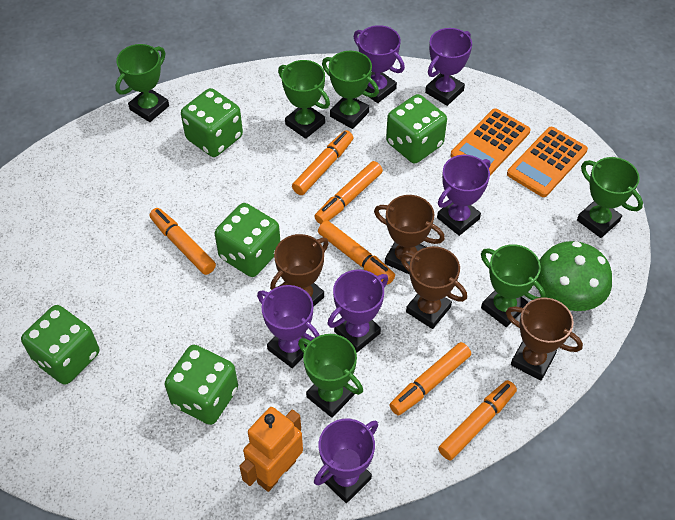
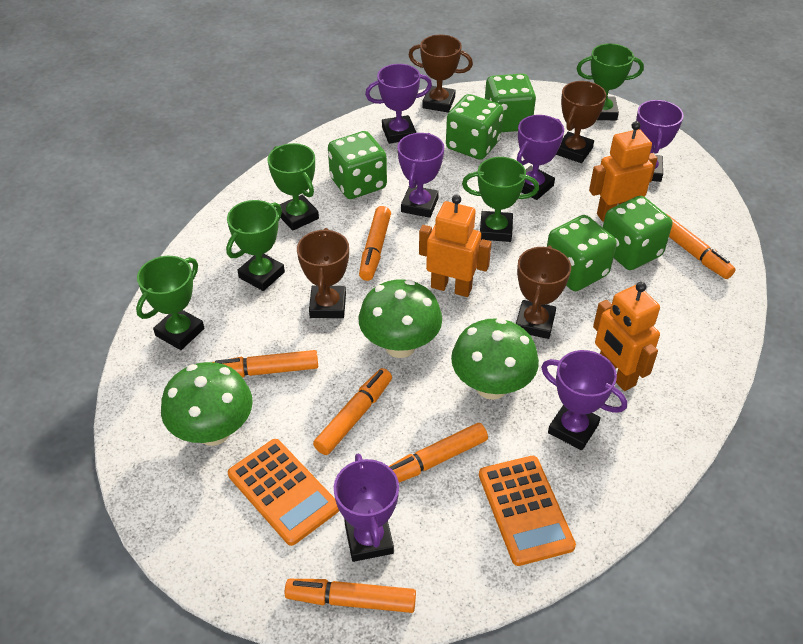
green mushroom: [537,241,612,311] = 1 -> [161,362,253,446] [359,279,442,358] [451,318,539,400] = 3
green trophy: [115,44,169,122] [278,60,330,139] [298,334,363,418] [322,51,379,129] [481,244,545,327] [577,157,643,238] = 6 -> [136,256,204,350] [226,200,285,291] [267,143,319,231] [462,157,539,242] [577,43,644,120] = 5
orange robot: [239,407,303,492] = 1 -> [419,195,492,297] [589,121,657,222] [593,282,660,391] = 3

